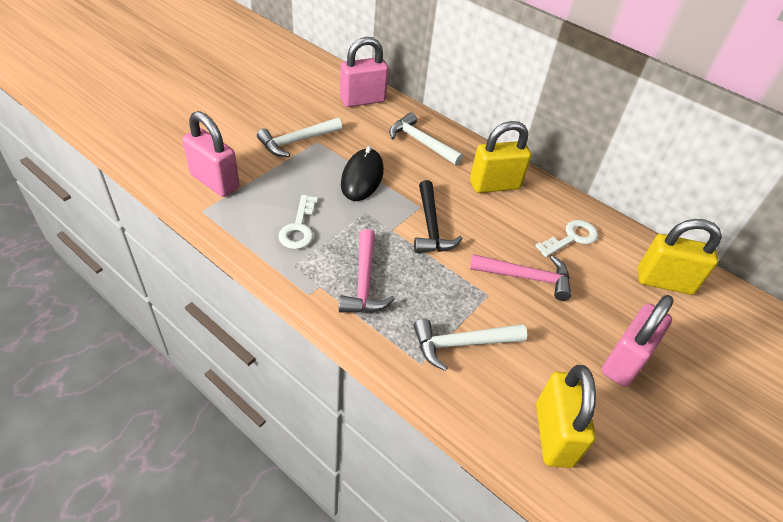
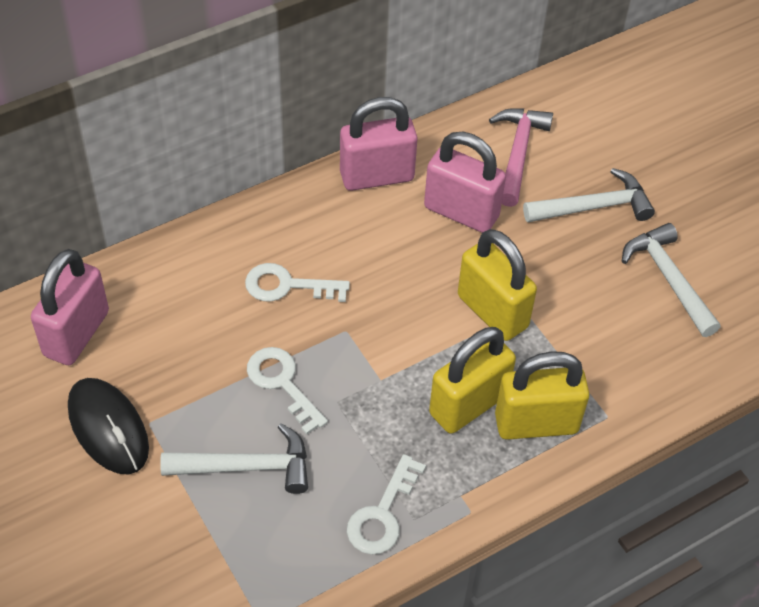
black hammer: [414,180,463,253] = 1 -> none = 0
pink hammer: [339,229,395,313] [470,254,571,301] = 2 -> [489,108,553,207] = 1
white key: [278,195,318,249] [535,220,598,257] = 2 -> [245,263,350,302] [247,347,328,435] [347,454,426,555] = 3

